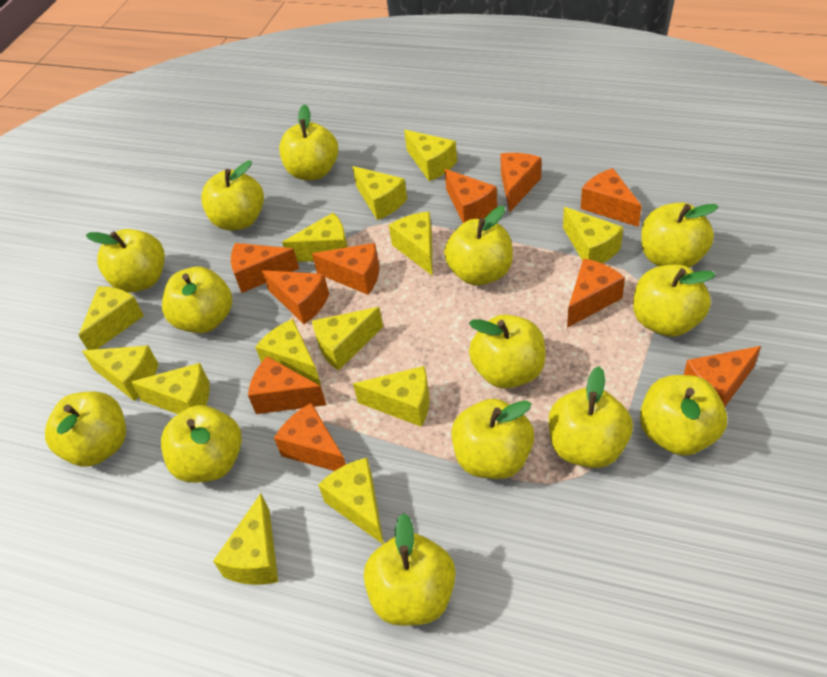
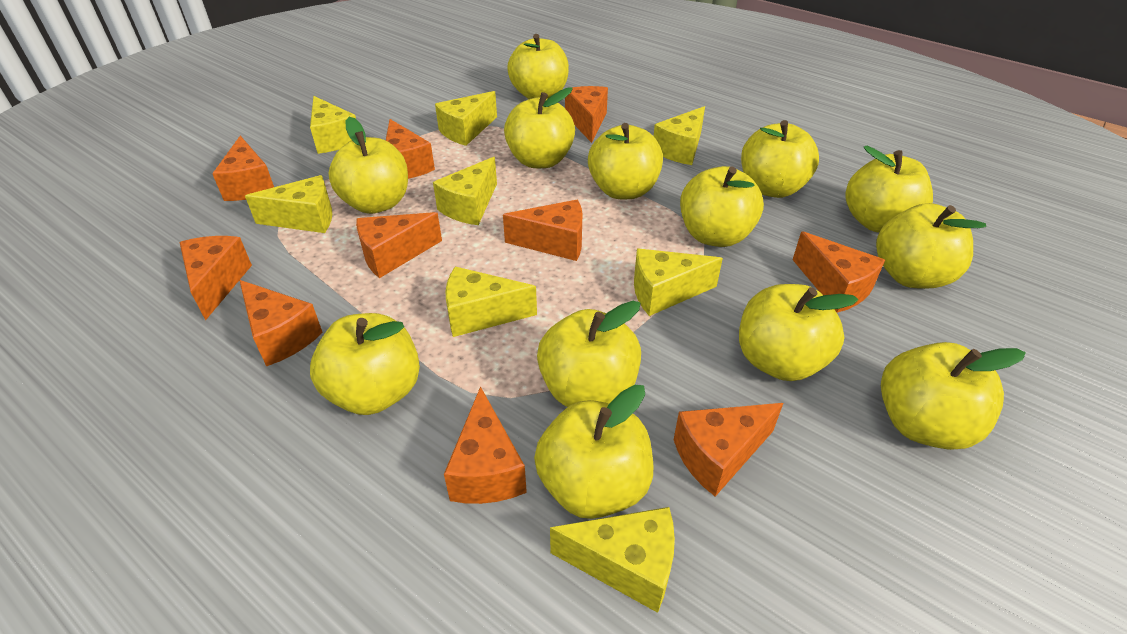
yellow apple: [45,392,126,467] [86,229,165,292] [161,405,242,483] [162,267,232,333] [201,161,264,230] [279,104,338,180] [364,513,456,626] [444,206,513,286] [452,399,534,479] [469,314,545,389] [549,366,633,468] [633,265,716,337] [640,375,727,456] [641,202,719,268] = 14 -> [310,313,420,415] [329,117,408,214] [504,87,575,168] [507,34,569,99] [534,385,654,519] [537,301,641,407] [588,123,663,199] [680,166,764,247] [739,284,858,381] [741,120,819,198] [845,146,933,233] [876,203,986,289] [881,342,1026,450] = 13
yellow cheese: [78,286,144,350] [82,345,159,401] [130,363,210,414] [213,493,278,585] [255,319,321,386] [282,212,348,262] [312,307,383,371] [318,458,384,544] [352,166,407,220] [353,366,429,427] [389,212,432,275] [404,130,457,181] [563,207,623,264] = 13 -> [245,175,332,233] [310,96,356,154] [433,157,497,225] [435,91,497,146] [445,267,537,337] [550,507,675,613] [634,249,723,316] [654,106,705,165] = 8

